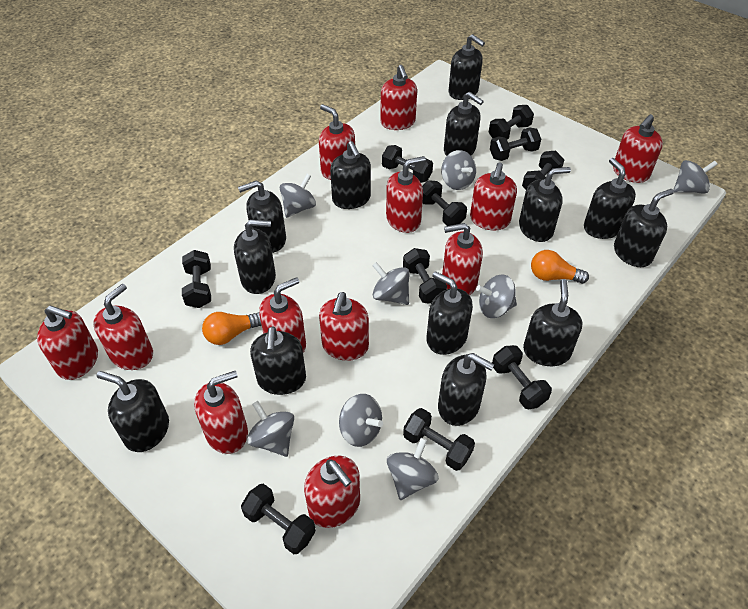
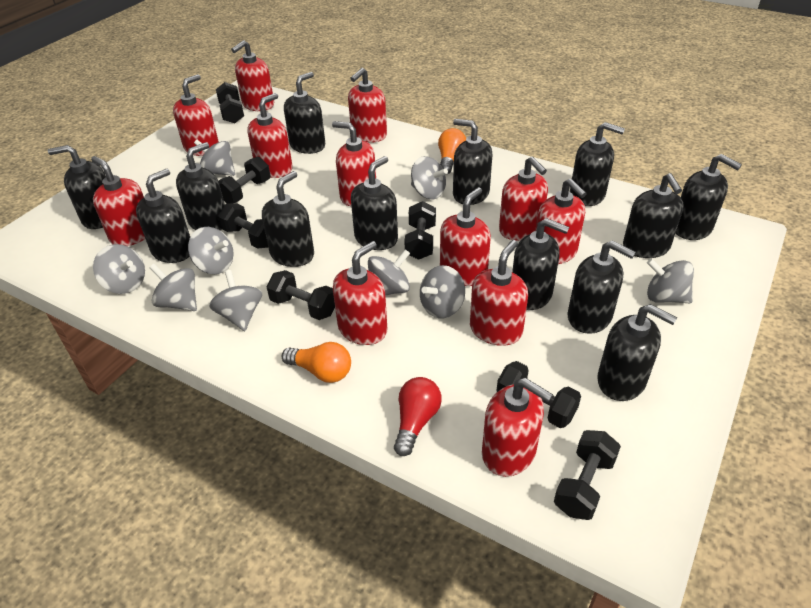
black dumbbell: [182,250,211,308] [241,484,316,554] [382,145,433,183] [403,248,447,304] [403,408,475,471] [422,180,467,226] [488,105,534,139] [490,128,541,161] [492,345,552,409] [522,151,564,190] = 10 -> [216,82,244,123] [218,204,268,248] [219,157,271,204] [267,270,335,320] [404,201,436,260] [496,361,581,428] [554,430,621,520] = 7
grey spinning top: [247,401,294,457] [280,174,316,218] [339,394,383,447] [372,262,410,305] [387,438,439,500] [441,150,476,190] [476,274,517,318] [673,160,718,193] = 8 -> [93,244,145,294] [149,264,197,311] [188,227,234,274] [194,139,235,176] [209,270,262,331] [368,249,410,296] [411,156,448,199] [420,265,465,319] [647,258,694,303] = 9
red light bulb: none = 0 -> [394,377,442,456] = 1

